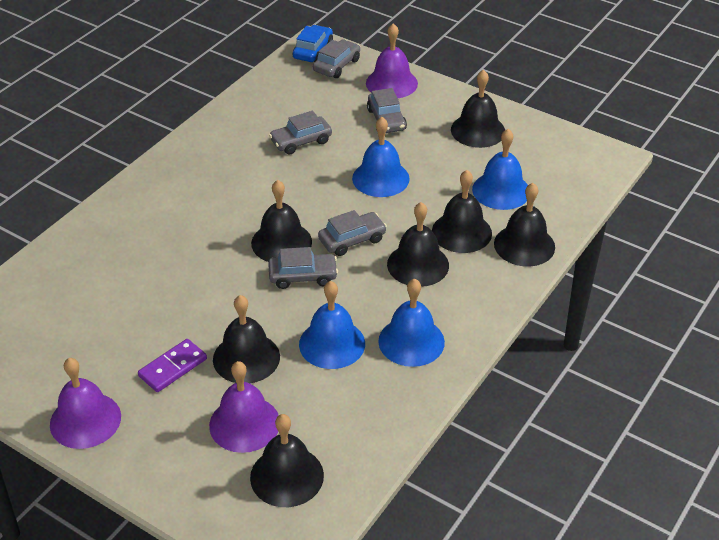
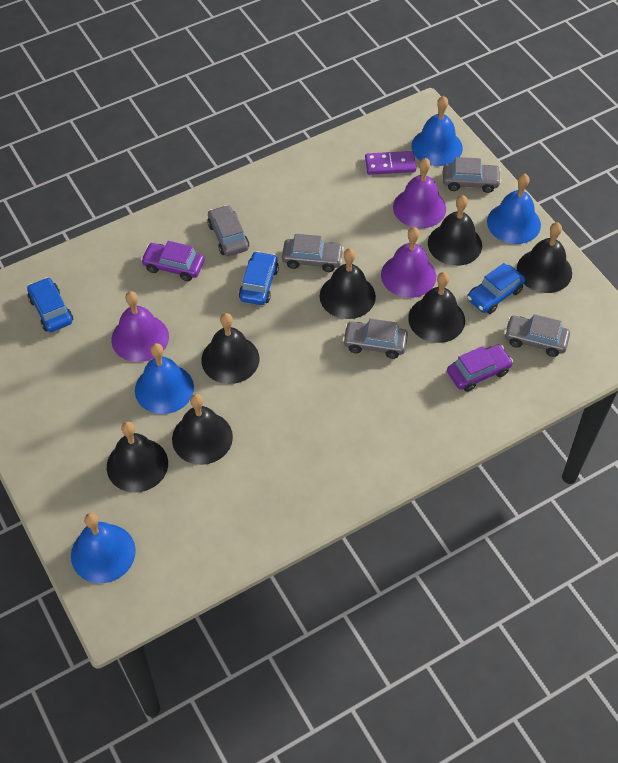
blue car: [293,25,333,62] = 1 -> [27,277,73,332] [239,251,279,305] [467,263,525,314] = 3
purple car: none = 0 -> [141,241,204,281] [447,345,513,392] = 2

